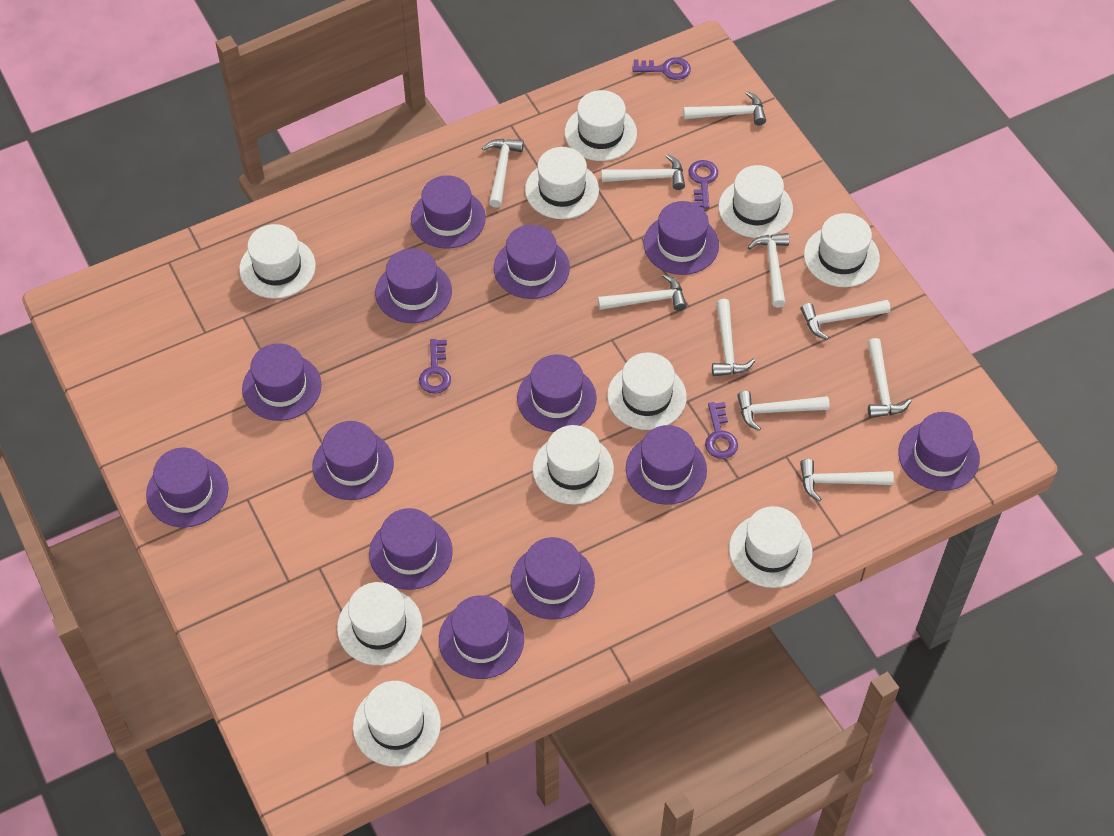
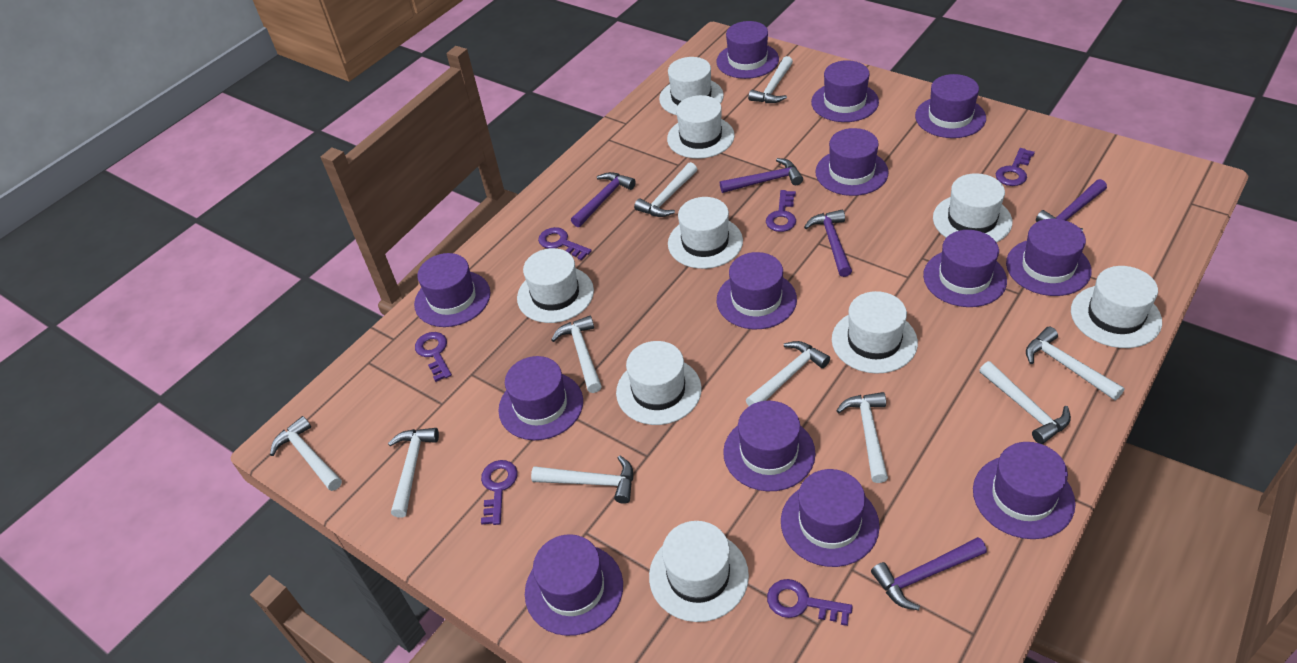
purple hammer: none = 0 -> [571,172,636,227] [720,158,803,193] [804,210,852,277] [871,537,987,610] [1036,179,1107,231] = 5
purple key: [419,339,451,394] [632,57,691,80] [688,160,718,209] [705,402,738,459] = 4 -> [415,332,452,382] [481,460,518,525] [538,227,592,260] [766,190,796,232] [767,579,853,626] [996,148,1035,186] = 6
white hat: [239,224,316,299] [337,582,423,665] [353,681,441,766] [525,147,599,219] [533,425,614,505] [565,90,637,161] [607,352,687,430] [719,165,793,238] [729,506,812,588] [804,213,880,287] = 10 -> [517,248,594,323] [616,341,702,425] [649,521,749,622] [659,57,724,115] [667,95,735,159] [668,197,743,269] [832,291,918,374] [933,173,1012,243] [1071,266,1162,348] = 9

